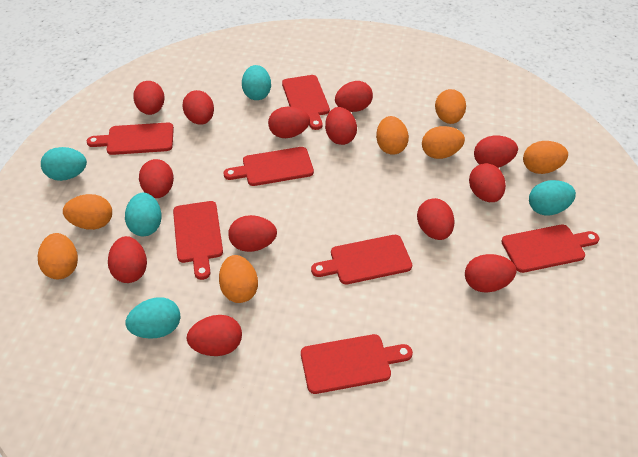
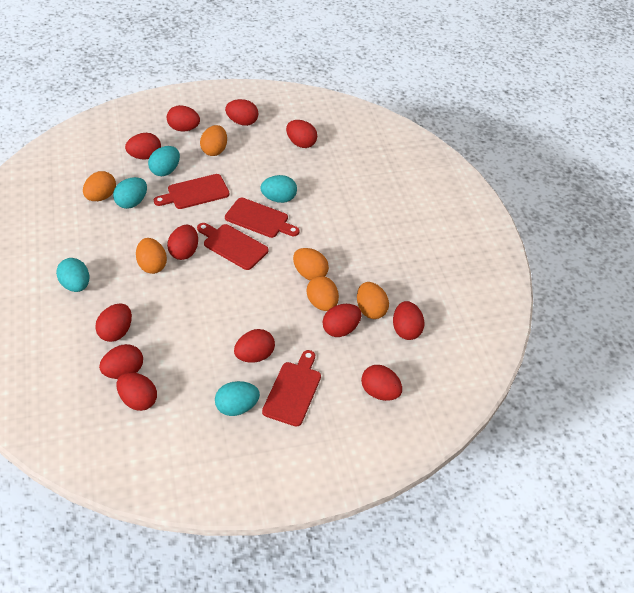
orange egg: [38,233,78,279] [63,194,112,230] [219,255,258,303] [376,116,409,155] [422,126,465,159] [435,89,466,124] [523,141,568,174] = 7 -> [83,171,116,201] [136,238,167,274] [200,125,227,156] [293,248,329,281] [307,276,339,311] [357,282,389,319] = 6
red cutting board: [87,122,174,155] [173,201,223,280] [223,147,314,186] [282,75,330,130] [301,334,413,394] [311,235,412,284] [501,225,599,273] = 7 -> [154,174,230,209] [197,223,269,270] [225,198,299,238] [262,350,321,427] = 4
red egg: [108,236,147,283] [133,81,165,115] [139,159,174,198] [182,90,214,125] [187,315,242,356] [228,215,277,252] [268,107,310,138] [325,107,357,145] [335,81,373,112] [417,198,454,240] [465,254,517,293] [469,163,506,202] [474,136,518,168] = 13 -> [95,303,132,342] [99,344,143,379] [117,372,157,411] [125,133,161,160] [167,105,200,132] [167,225,198,260] [225,99,259,126] [234,329,275,363] [286,120,317,148] [322,304,361,337] [361,365,402,401] [393,301,425,340] = 12

